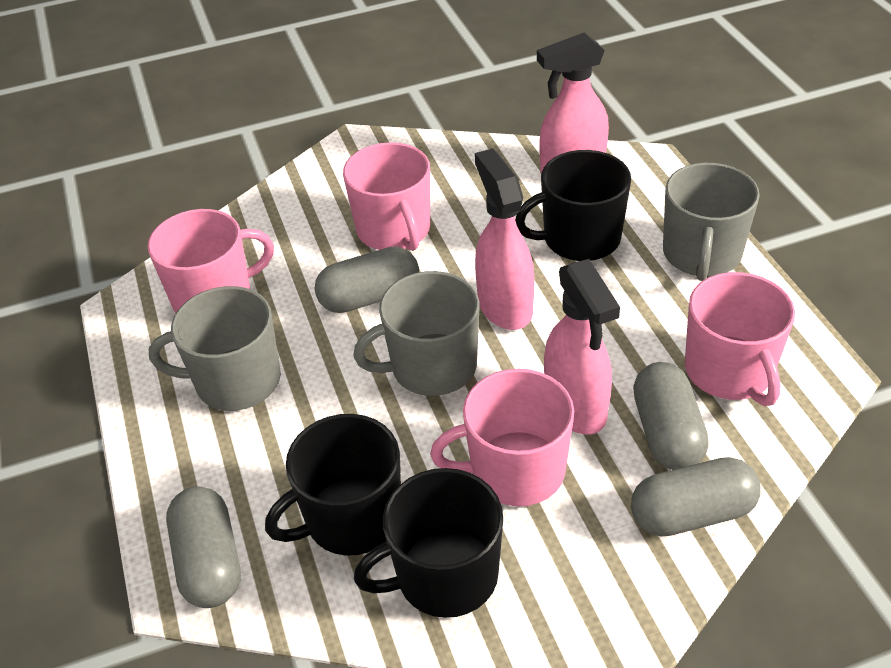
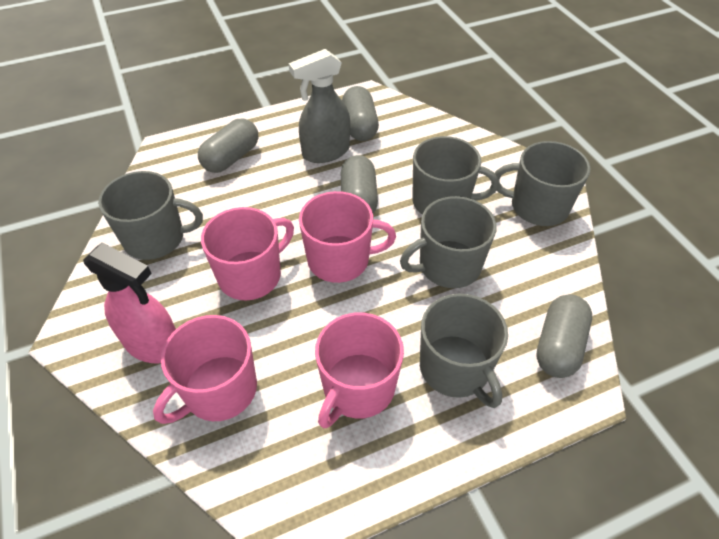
black mug: [265,414,401,556] [354,468,503,618] [515,150,631,261] = 3 -> none = 0
grey mug: [149,286,281,411] [353,271,479,396] [663,163,760,281] = 3 -> [98,171,203,260] [400,196,497,288] [412,136,499,214] [420,294,508,408] [495,141,591,226] = 5
grey spray bottle: none = 0 -> [289,49,350,163] = 1
pink spray bottle: [475,148,534,330] [537,32,609,173] [544,259,620,435] = 3 -> [83,243,176,364] = 1

